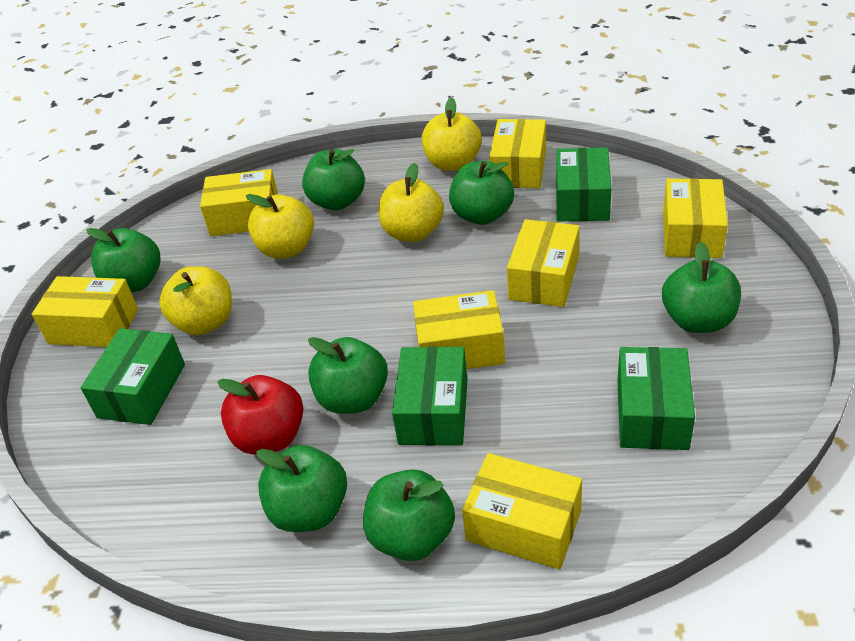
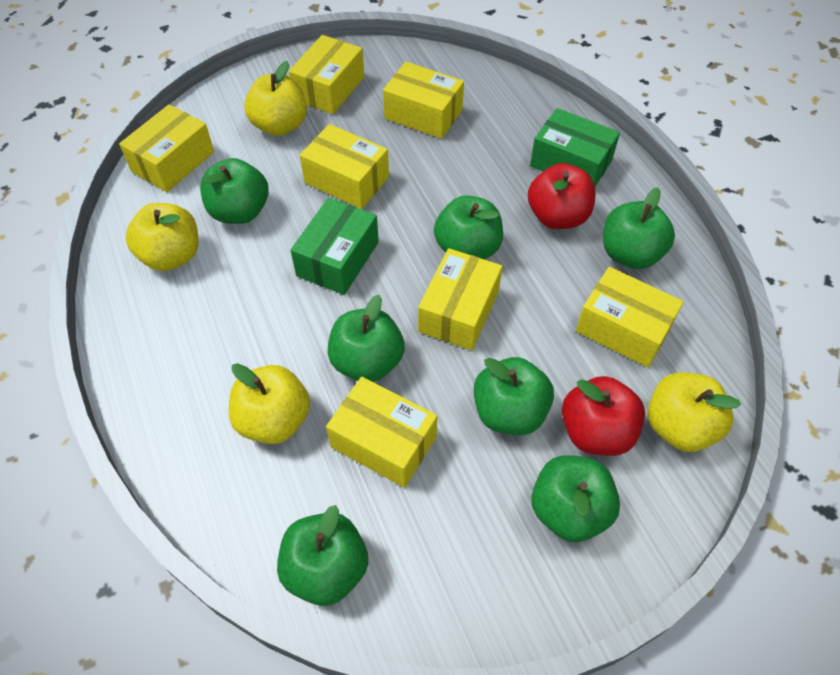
green box: [81,328,185,425] [392,346,467,445] [556,147,612,221] [617,347,695,450] = 4 -> [290,198,379,295] [530,108,620,186] = 2
red apple: [217,375,303,455] = 1 -> [528,163,596,229] [562,376,645,456] = 2

